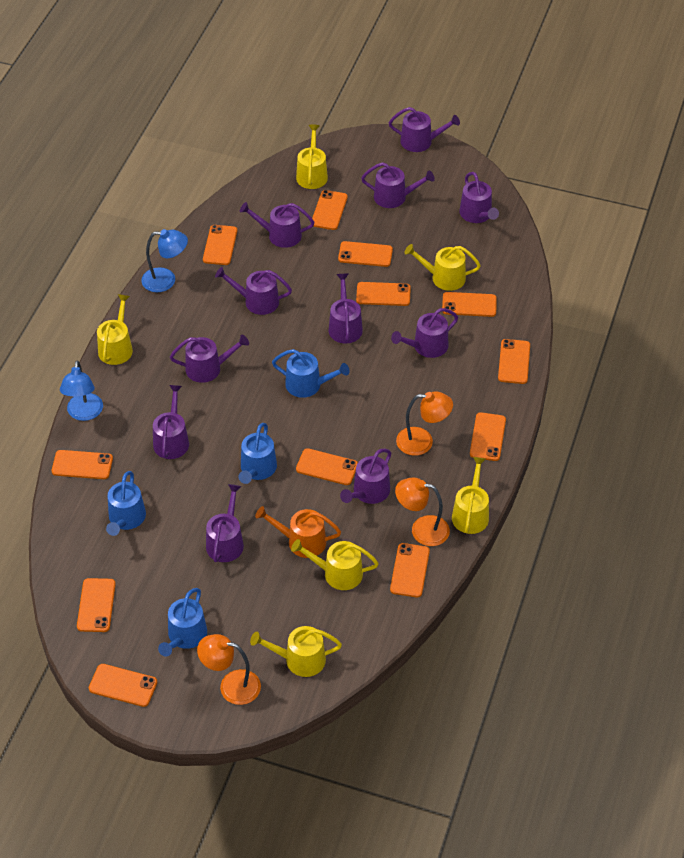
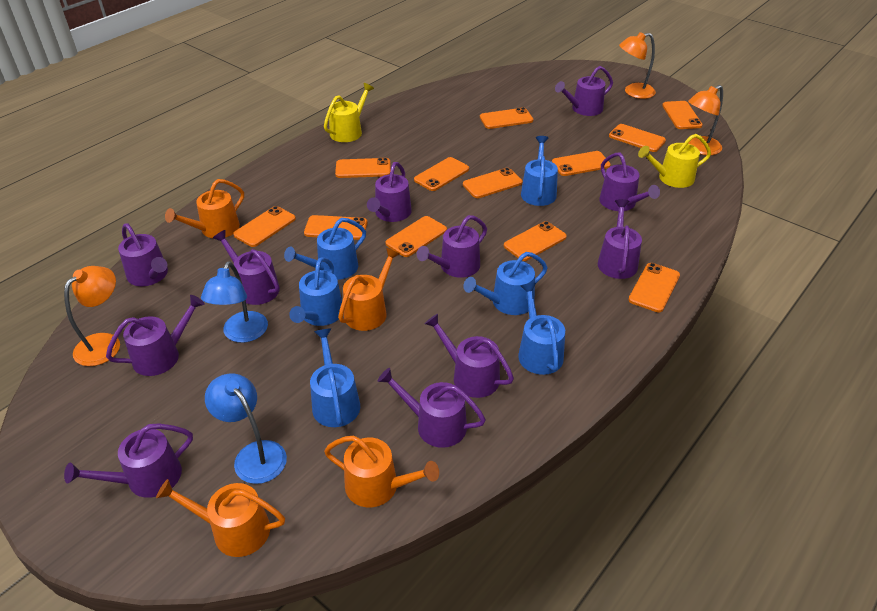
blue watering can: [106,471,146,536] [158,588,207,657] [239,423,277,484] [272,349,349,398] = 4 -> [284,218,366,280] [289,257,342,326] [310,328,360,427] [464,252,548,315] [518,283,565,375] [521,136,558,206] = 6
orange watering can: [255,506,341,558] = 1 -> [156,479,285,557] [165,179,244,238] [324,436,439,507] [338,248,400,331] = 4
yellow watering can: [97,294,133,365] [250,626,342,677] [291,539,379,590] [296,125,328,189] [405,244,481,291] [452,457,489,534] = 6 -> [324,83,374,142] [638,134,711,188] = 2

